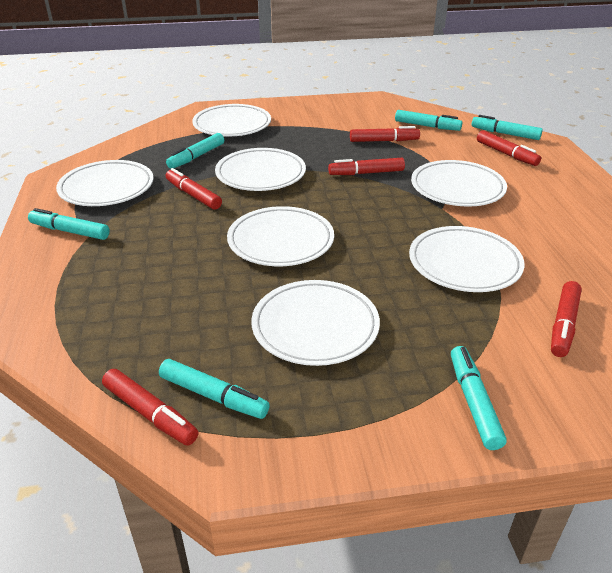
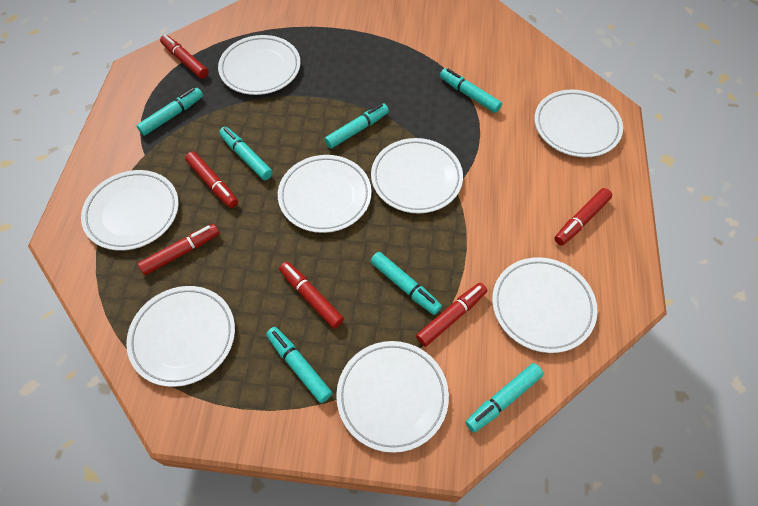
turquoise marker: [28,208,110,240] [159,359,270,419] [166,133,224,169] [395,110,462,131] [451,346,507,450] [472,115,543,140] = 6 -> [136,88,203,136] [219,127,273,180] [266,327,332,403] [324,104,389,149] [371,252,442,315] [440,68,502,113] [466,363,544,432] = 7
white plate: [56,160,153,206] [192,104,271,137] [215,148,306,191] [227,206,334,266] [251,280,380,366] [409,226,525,292] [411,160,507,207] = 7 -> [81,170,179,251] [126,286,235,387] [218,35,301,95] [278,155,372,233] [336,341,449,453] [371,138,463,213] [492,257,598,353] [534,89,623,157] = 8

